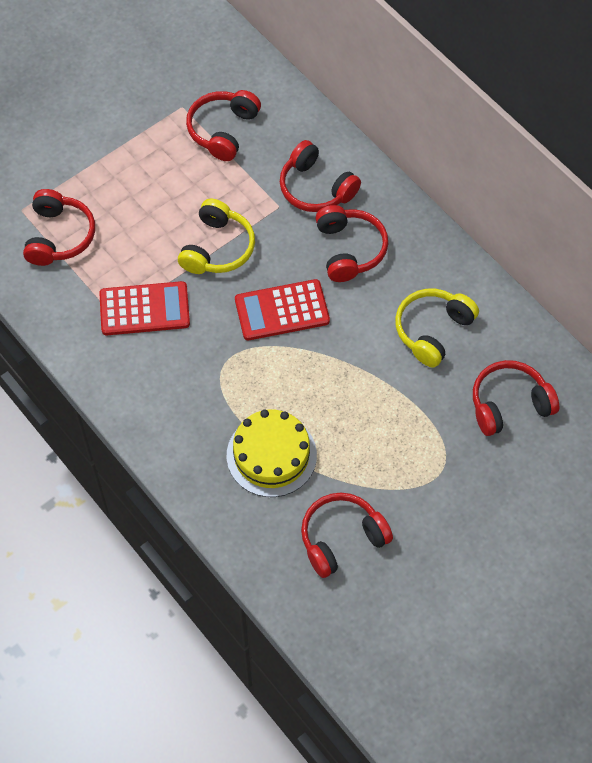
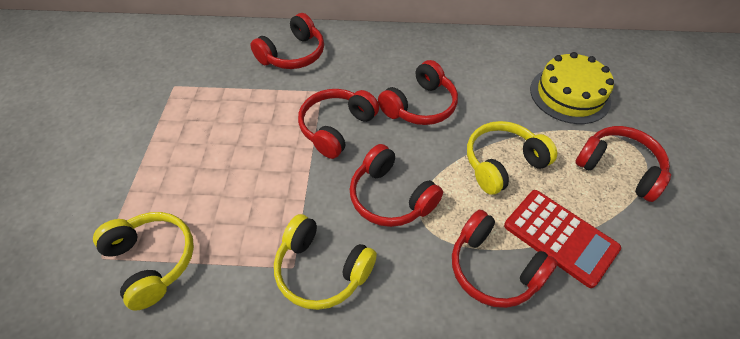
red calculator: [99,281,190,335] [235,279,330,341] = 2 -> [504,190,621,288] = 1
yellow headphones: [178,199,255,274] [395,289,479,368] = 2 -> [93,212,194,311] [274,214,377,310] [467,121,557,195] = 3

